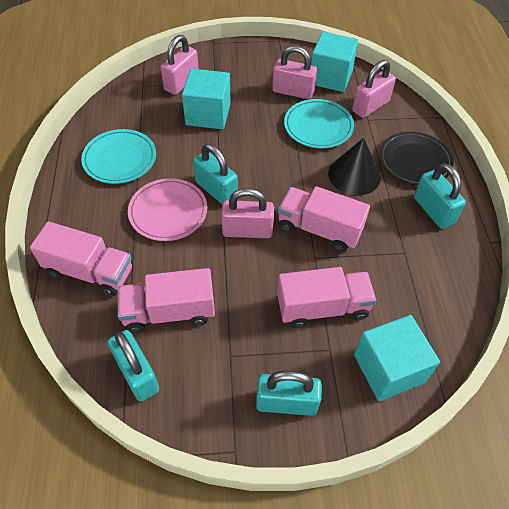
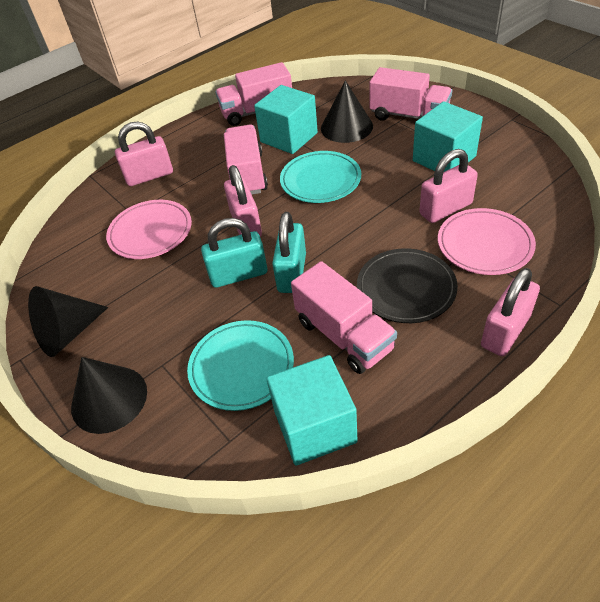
black cone: [328,138,381,195] = 1 -> [28,286,108,357] [71,357,147,434] [321,80,373,143] = 3
pink plate: [128,178,207,241] = 1 -> [106,200,192,259] [438,208,536,275] = 2
turquoise padlock: [108,330,159,402] [193,143,238,204] [256,371,322,416] [414,163,466,229] = 4 -> [201,218,267,288] [272,212,306,293] = 2

